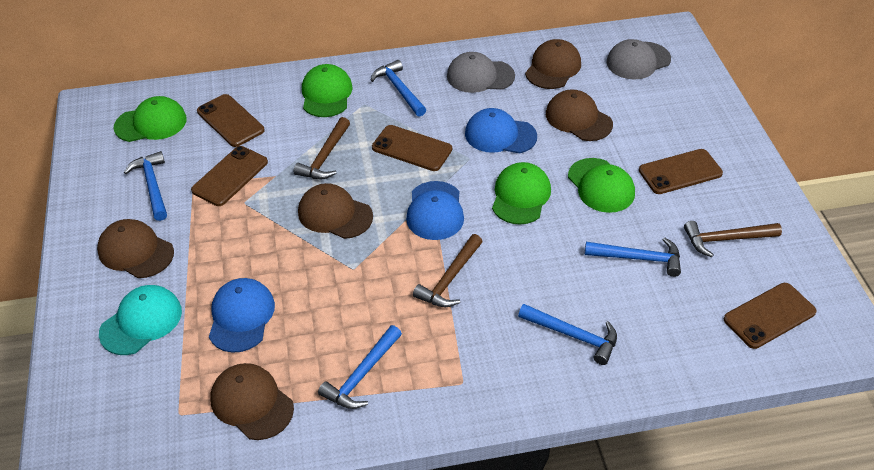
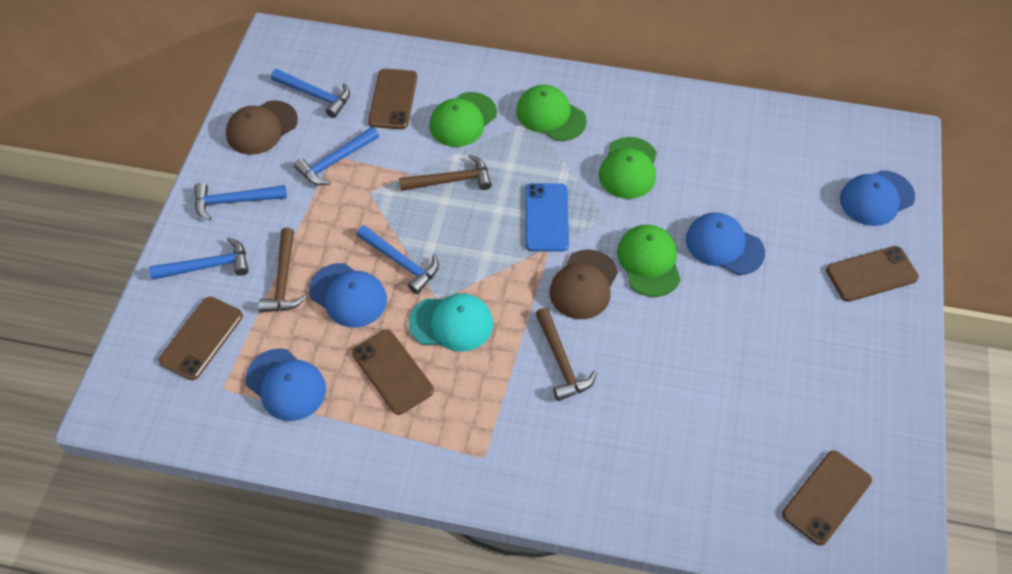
blue cap: [209,278,275,353] [406,181,464,240] [465,108,537,153] = 3 -> [245,348,326,421] [309,263,387,328] [686,212,765,275] [840,170,915,226] = 4
blue phone: none = 0 -> [525,183,569,252] = 1
brown cap: [97,219,174,278] [210,363,294,440] [298,183,373,239] [525,39,581,89] [546,89,613,141] = 5 -> [226,100,298,155] [550,250,618,319] = 2
grey cap: [447,52,515,93] [606,39,671,80] = 2 -> none = 0

